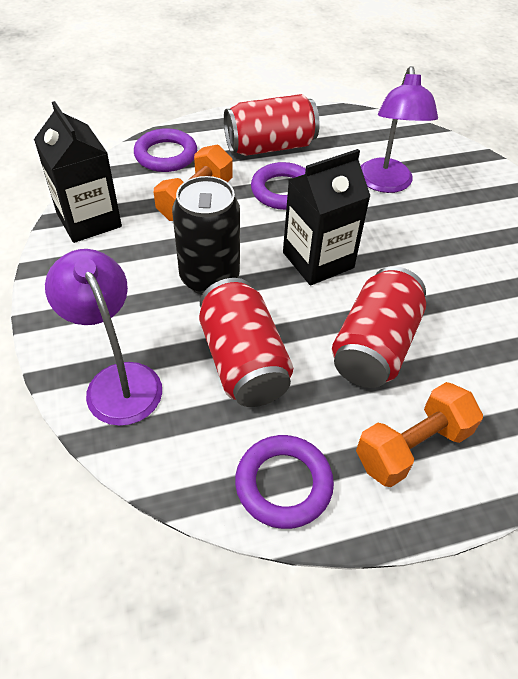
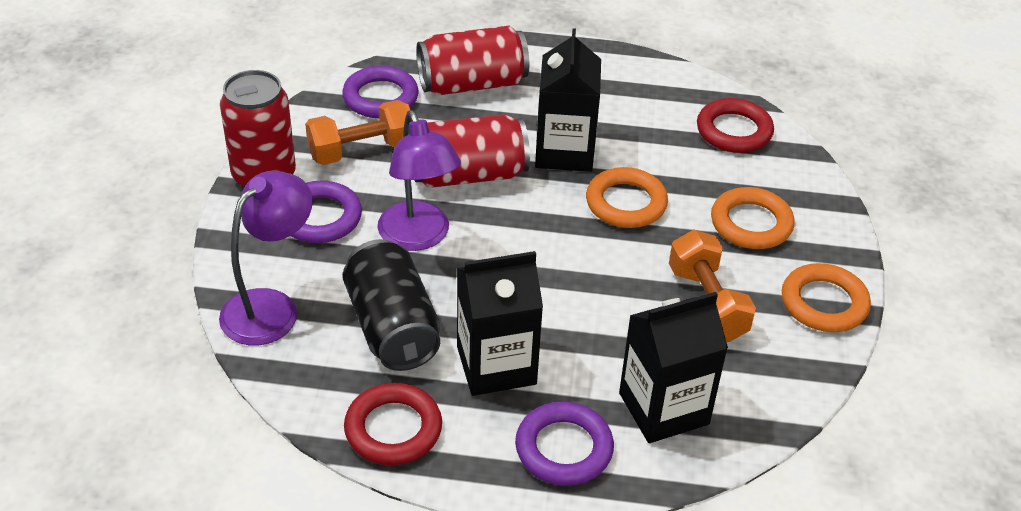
black carton: [34,101,122,243] [283,149,370,286] = 2 -> [457,251,543,396] [535,28,601,172] [619,292,728,443] = 3
orange ring: none = 0 -> [586,167,668,228] [711,187,795,249] [782,263,871,332] = 3
red ring: none = 0 -> [344,383,442,465] [697,98,774,153] = 2

